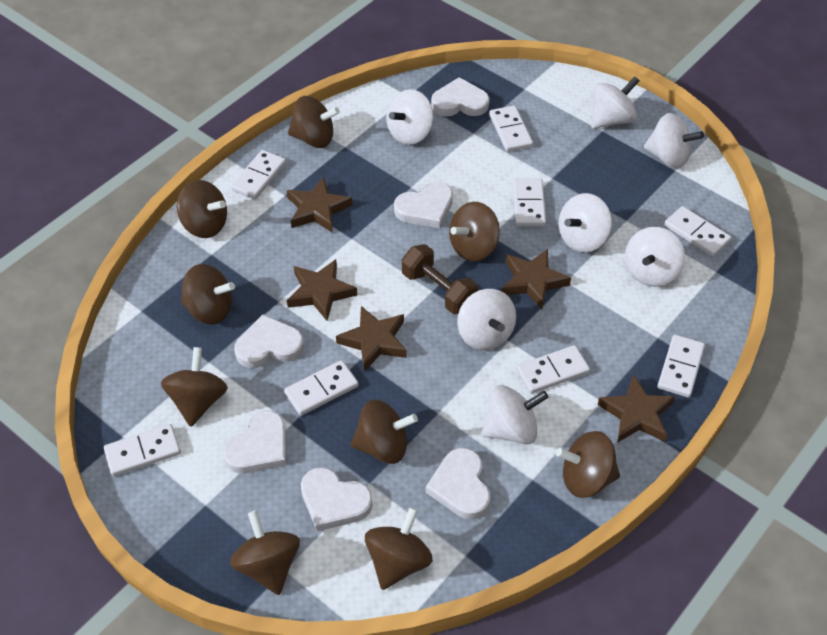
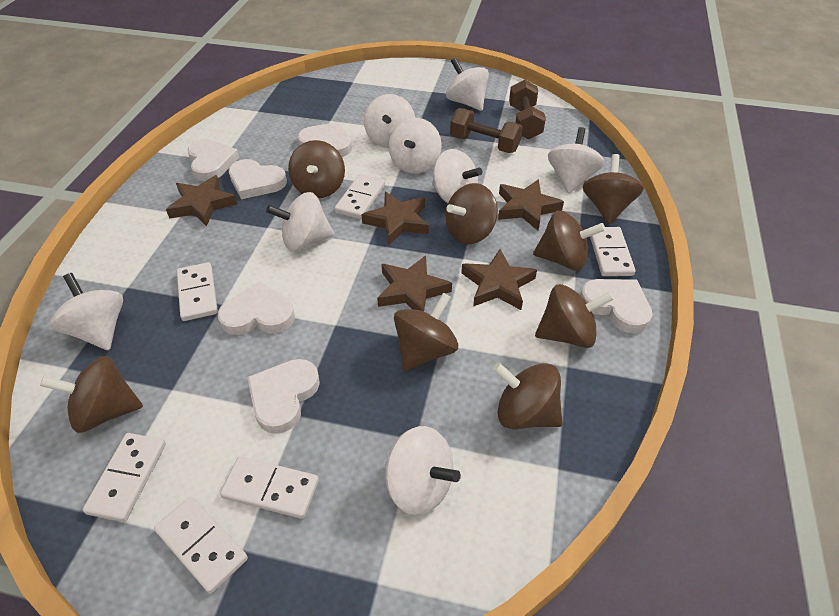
brown dumbbell: [402,244,478,314] = 1 -> [450,108,523,153] [509,80,546,139] = 2
brown spinning top: [161,347,228,427] [177,180,227,238] [181,264,235,325] [230,510,300,595] [288,96,340,148] [350,400,418,464] [365,507,433,590] [449,202,500,261] [556,431,620,498] = 9 -> [40,356,143,433] [288,140,345,198] [394,293,458,371] [446,183,498,244] [493,363,563,429] [533,211,605,271] [535,284,614,348] [583,154,644,224] = 8
white domino: [104,424,181,476] [231,150,286,200] [284,360,358,416] [489,106,533,152] [513,179,546,226] [516,345,590,394] [658,335,705,397] [664,206,731,257] = 8 -> [83,433,166,522] [154,497,248,594] [177,262,218,321] [220,456,319,519] [335,174,385,219] [590,227,635,276] = 6
white spinning top: [386,89,433,145] [457,289,516,350] [481,385,548,444] [559,193,612,253] [591,76,639,129] [625,227,685,287] [644,113,704,169] = 7 -> [50,273,123,350] [266,192,334,251] [364,94,415,148] [385,426,461,515] [389,118,442,174] [432,149,482,203] [446,58,489,111] [548,127,604,193] = 8

